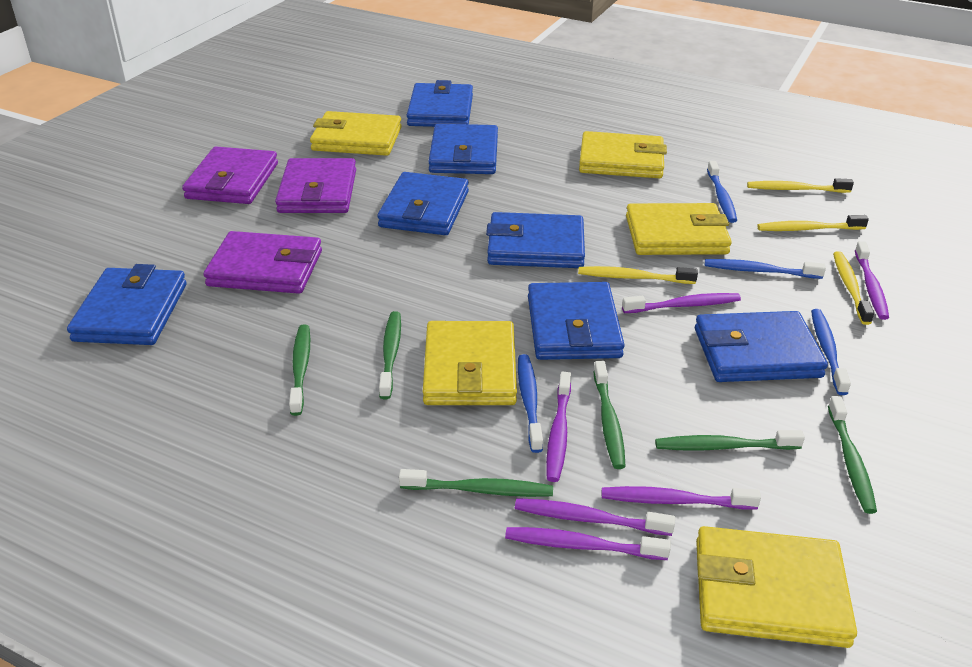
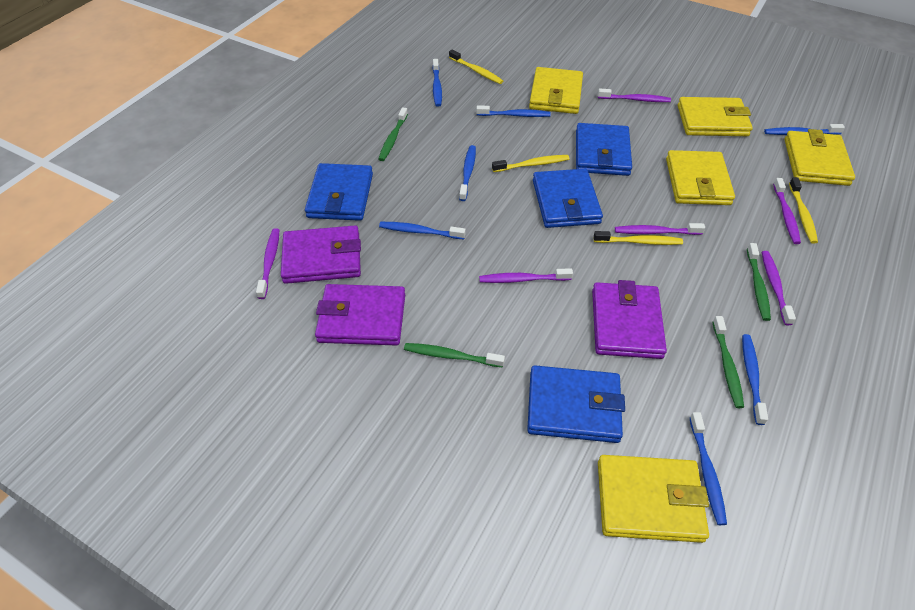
blue toothbrush: [518,354,543,453] [705,259,826,279] [707,161,737,223] [811,309,851,395] = 4 -> [379,222,466,239] [432,59,442,107] [459,145,476,201] [476,105,551,117] [690,412,727,525] [742,334,768,425] [764,124,845,135] = 7
blue wallet: [67,264,186,345] [377,172,469,235] [407,80,473,127] [428,124,498,174] [486,212,585,268] [528,282,625,360] [695,311,828,382] = 7 -> [305,163,373,221] [527,365,625,443] [533,169,603,228] [576,123,632,176] = 4
green toothbrush: [289,325,310,416] [379,311,401,399] [399,469,553,497] [594,361,626,469] [655,430,805,450] [828,396,877,514] = 6 -> [378,107,408,161] [404,343,505,368] [713,316,744,408] [747,243,771,321] = 4

